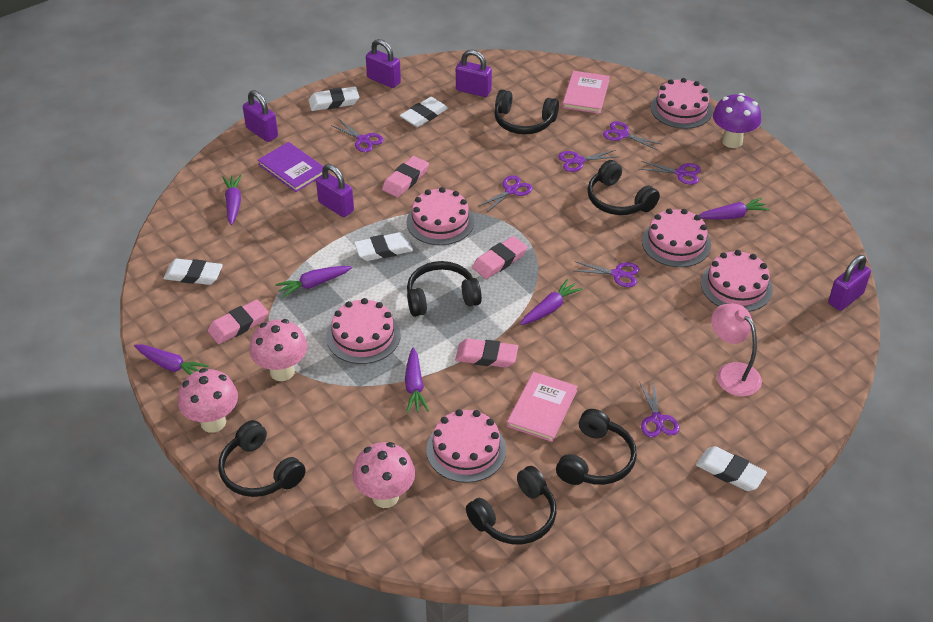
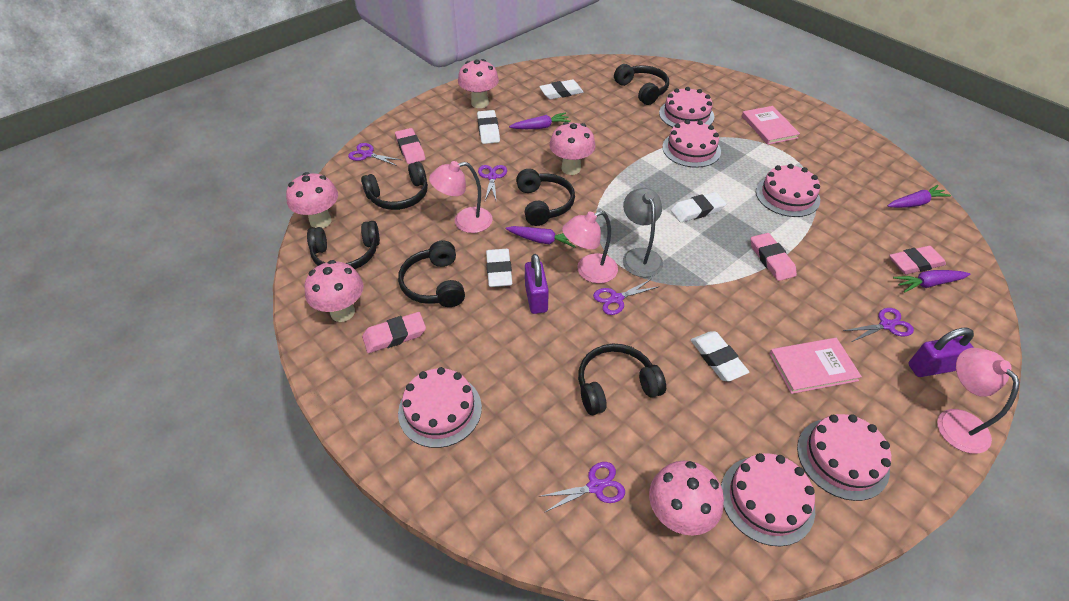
grey lamp: none = 0 -> [623,188,663,277] = 1
pink lamp: [711,304,762,396] = 1 -> [429,161,493,233] [562,211,618,283] [937,348,1019,454] = 3
pink mushroom: [178,368,238,433] [250,319,307,381] [352,442,415,508] = 3 -> [286,172,338,228] [304,260,364,322] [458,59,499,108] [549,122,595,175] [649,461,724,535] = 5
purple book: [258,142,324,192] = 1 -> none = 0
purple carrot: [134,345,209,375] [223,175,242,225] [275,266,352,298] [405,347,429,413] [520,279,583,325] [699,197,770,220] = 6 -> [506,226,576,248] [509,112,571,129] [887,185,951,208] [893,270,971,293] = 4
purple mushroom: [713,93,761,148] = 1 -> none = 0
purple padlock: [243,90,278,142] [316,164,354,217] [366,39,401,88] [456,50,492,97] [828,255,871,311] = 5 -> [525,254,549,314] [908,328,974,377] = 2
purple scissors: [331,119,384,152] [477,175,533,213] [558,150,616,172] [575,261,639,287] [603,121,661,150] [639,161,701,185] [640,380,679,438] = 7 -> [348,143,401,166] [478,165,507,201] [539,462,625,512] [593,279,658,315] [843,308,914,342] = 5

